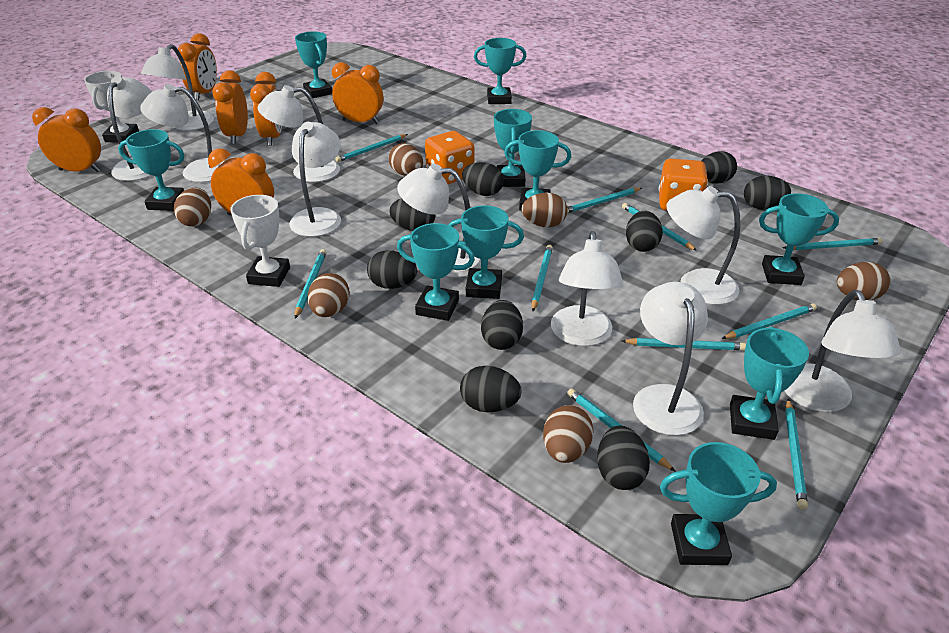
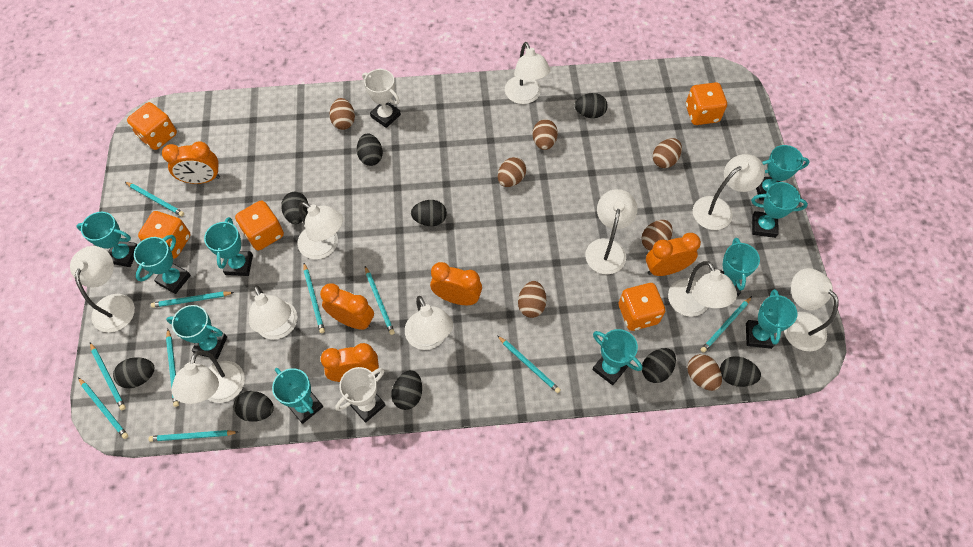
brown egg: [174,187,211,227] [308,273,350,317] [388,143,423,176] [522,193,568,227] [543,405,593,463] [837,262,891,300] = 6 -> [329,98,355,130] [498,157,526,187] [518,281,546,318] [532,119,558,150] [641,220,673,251] [653,138,682,168] [687,354,722,391] = 7
orange clock: [32,107,101,172] [178,33,217,100] [208,149,274,215] [212,70,248,144] [250,72,282,146] [332,62,384,124] = 6 -> [162,142,220,184] [320,284,374,330] [321,343,379,382] [430,262,482,305] [646,233,701,276] = 5
orange dice: [425,131,474,184] [658,158,708,211] = 2 -> [127,102,177,150] [138,211,190,259] [235,200,284,251] [619,283,665,331] [686,82,727,125] = 5

